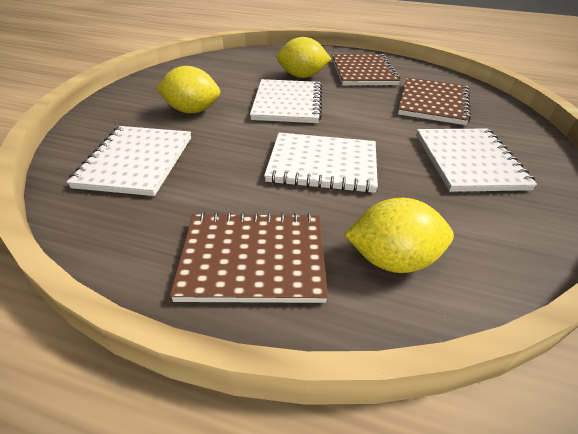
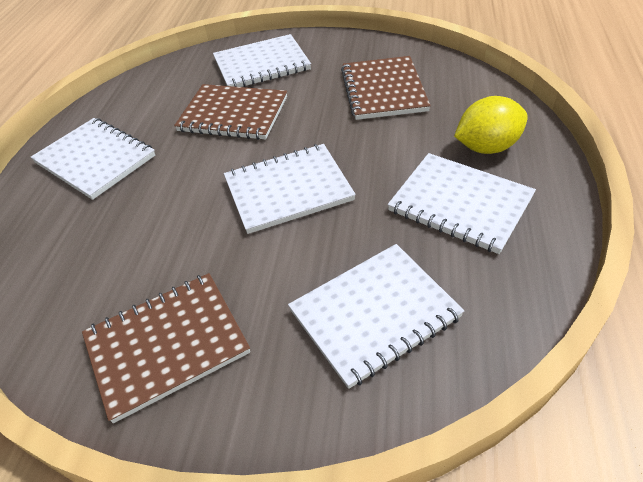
white notebook: [67,126,191,196] [250,79,322,123] [264,133,378,193] [416,129,537,192] = 4 -> [31,118,155,200] [213,34,311,87] [224,144,356,234] [288,244,464,389] [388,153,536,254] = 5
yellow lemon: [156,66,220,113] [277,37,331,78] [344,198,454,273] = 3 -> [454,96,528,154] = 1

